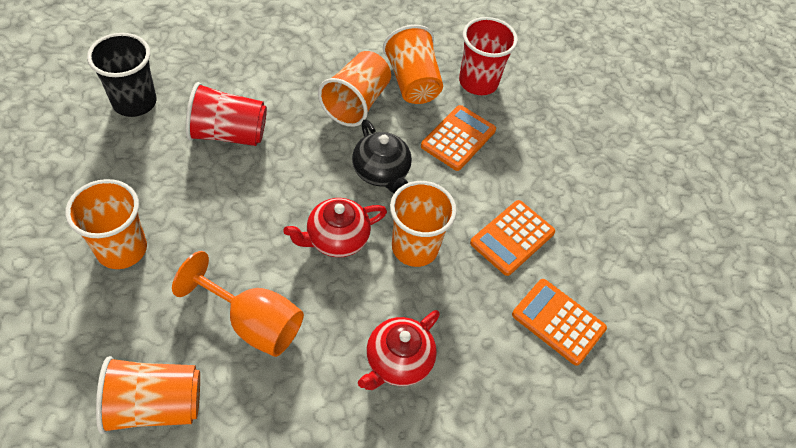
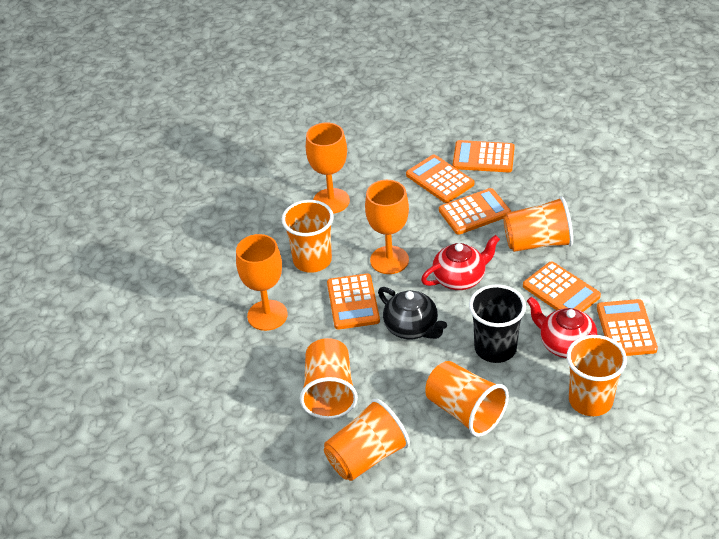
orange calculator: [421,105,496,171] [470,200,555,276] [512,279,607,366] = 3 -> [327,273,380,330] [406,155,474,203] [439,188,511,235] [453,140,515,172] [523,262,601,312] [597,299,658,356] = 6
orange cup: [65,179,147,269] [96,356,200,434] [318,51,391,127] [383,25,443,104] [390,181,457,267] = 5 -> [282,200,334,273] [300,338,358,419] [324,398,410,481] [425,361,509,437] [504,196,573,252] [567,335,627,416] = 6
orange goblet: [172,251,304,357] = 1 -> [236,234,288,331] [306,122,350,214] [365,180,409,274] = 3
red cup: [186,82,267,146] [459,17,518,95] = 2 -> none = 0

